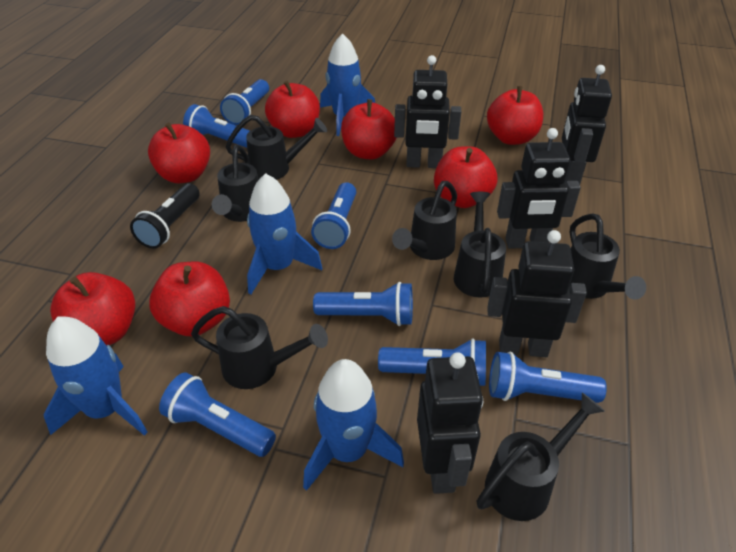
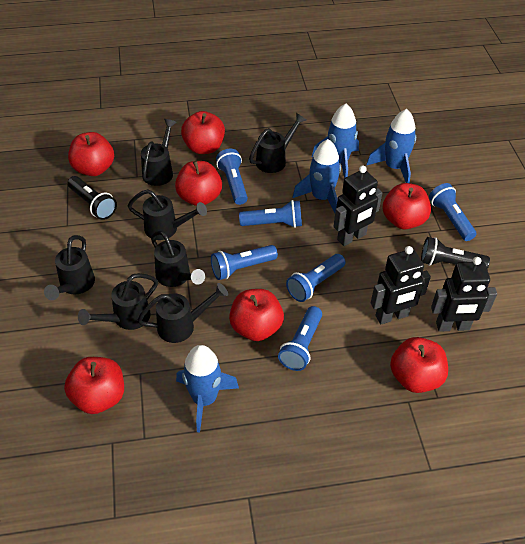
black flashlight: [130,183,200,249] = 1 -> [68,176,117,220] [421,237,490,269] = 2
black robot: [394,55,461,168] [417,352,483,494] [487,230,587,357] [497,128,581,249] [562,65,612,184] = 5 -> [333,165,382,246] [371,246,431,324] [431,257,497,332] = 3
blue flashlight: [159,372,276,457] [183,104,250,148] [220,79,269,125] [311,182,356,249] [313,282,413,326] [378,338,486,386] [489,352,607,403] = 7 -> [211,245,278,280] [216,149,248,205] [239,200,302,228] [278,306,322,371] [286,254,346,302] [429,183,476,241] = 6

